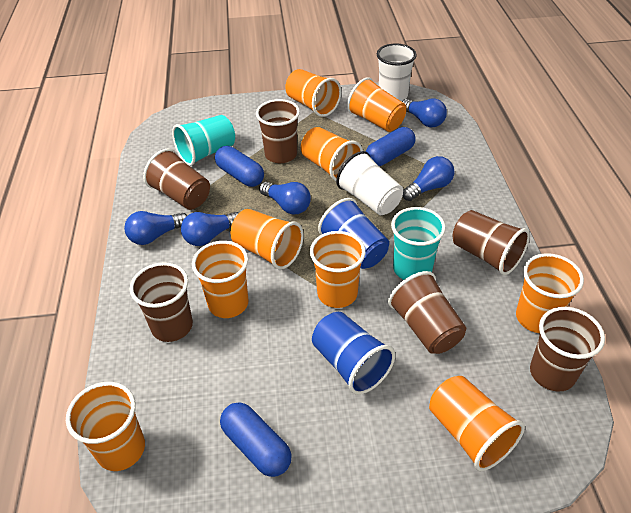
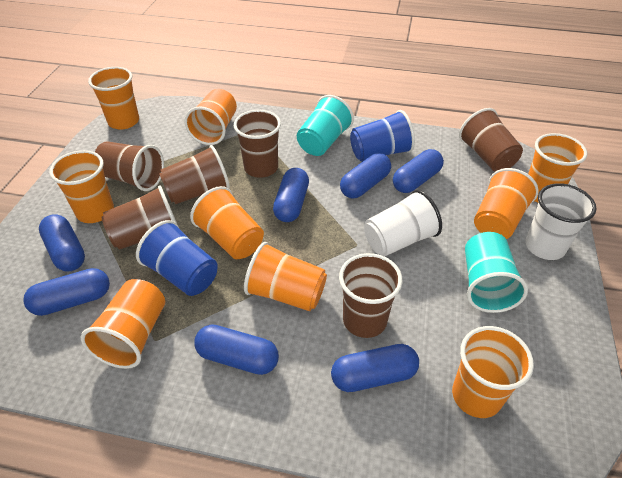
blue capsule: [215,146,264,187] [220,402,291,477] [366,127,415,166] = 3 -> [23,268,110,316] [39,214,85,272] [194,324,279,375] [273,168,309,222] [331,344,419,392] [340,153,391,198] [393,149,444,193] = 7
blue light bulb: [124,211,188,245] [181,212,239,246] [259,182,311,215] [402,98,447,128] [403,156,454,201] = 5 -> none = 0

